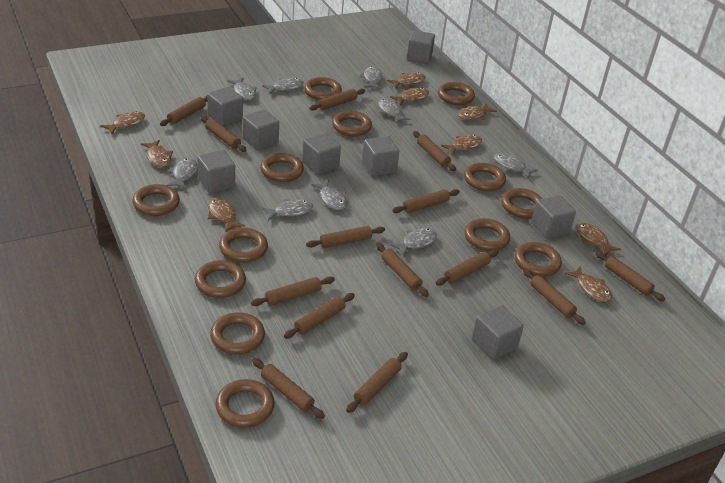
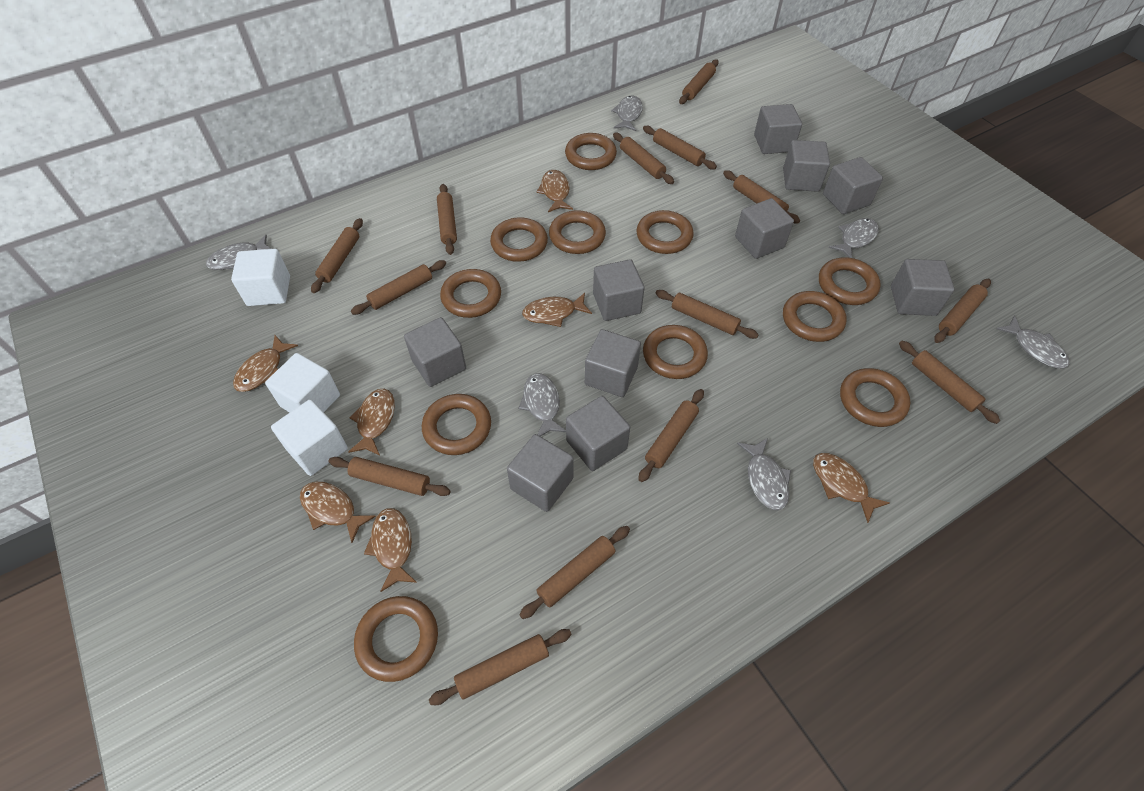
brown fish: [100,111,145,134] [141,140,173,168] [208,198,245,232] [387,72,425,88] [390,88,429,105] [441,135,482,155] [458,103,497,120] [564,267,612,302] [576,222,621,256] = 9 -> [233,335,298,392] [300,482,376,543] [348,389,395,456] [364,508,417,592] [522,293,592,327] [536,170,573,212] [813,453,890,523] = 7
brown ring: [132,184,180,216] [195,260,246,298] [210,312,265,354] [215,379,275,428] [219,228,268,263] [260,153,304,182] [304,77,342,100] [332,111,372,136] [438,82,475,105] [464,163,506,191] [464,218,510,251] [501,188,542,218] [515,242,562,276] = 13 -> [354,596,438,682] [422,394,491,455] [440,269,501,318] [490,217,548,262] [549,210,606,254] [565,133,617,170] [637,210,693,254] [643,325,708,379] [783,291,846,342] [819,258,880,305] [840,368,910,427] = 11
grey cube: [197,150,235,193] [207,86,243,126] [242,109,279,150] [302,133,341,175] [362,136,399,176] [407,30,435,64] [472,305,524,360] [531,195,576,239] = 8 -> [404,317,466,387] [507,434,574,512] [566,396,630,471] [585,329,641,397] [593,259,645,321] [735,198,794,259] [754,104,802,154] [783,140,830,192] [823,157,883,214] [891,259,955,316] = 10
grey fish: [167,158,198,189] [227,78,257,100] [262,78,304,94] [262,199,313,221] [311,180,347,210] [359,67,383,89] [378,99,411,123] [390,228,437,256] [494,153,538,179] = 9 -> [206,235,271,270] [518,373,566,436] [611,96,643,131] [737,438,791,510] [829,218,879,258] [996,315,1070,369] = 6
white cube: none = 0 -> [231,249,290,306] [265,353,340,412] [271,400,348,476] = 3

